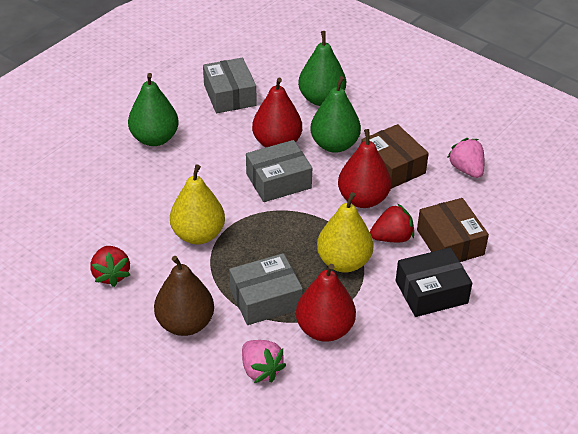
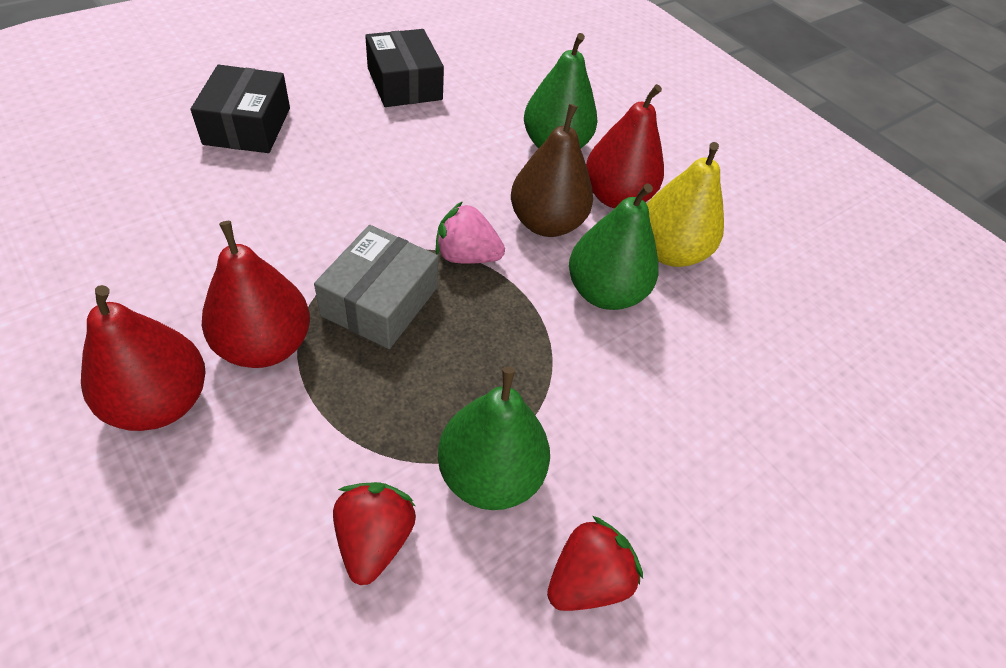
black box: [396,247,472,317] = 1 -> [191,64,290,153] [365,29,444,107] = 2
brown box: [361,124,429,189] [417,198,489,262] = 2 -> none = 0
grey box: [203,58,257,113] [229,253,303,325] [246,140,312,202] = 3 -> [314,225,438,349] = 1
pink strawberry: [242,340,286,383] [447,138,484,178] = 2 -> [436,201,505,264] = 1
yellow pear: [170,164,225,244] [317,192,373,273] = 2 -> [647,142,724,267] = 1

